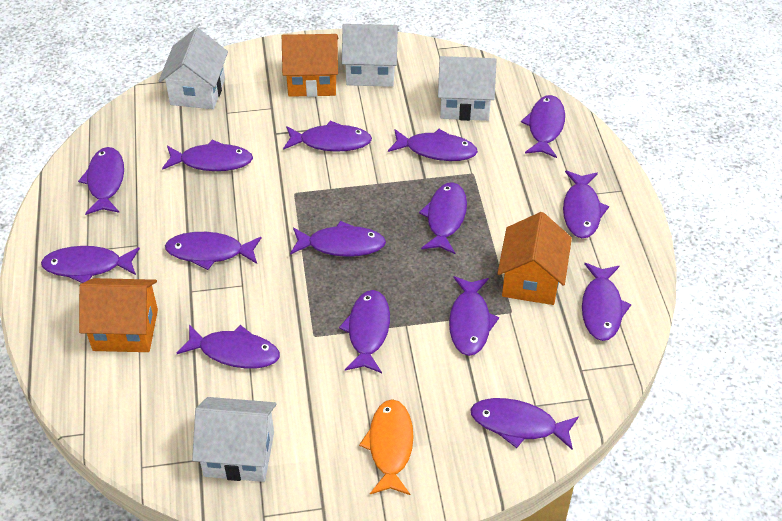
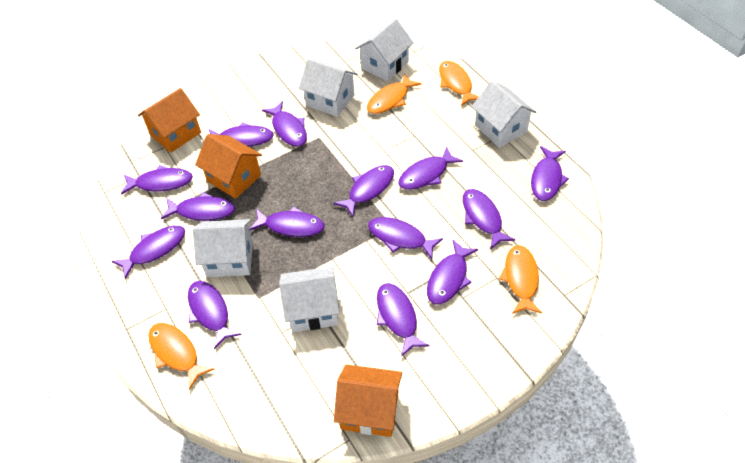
orange fish: [359,399,414,495] = 1 -> [148,323,215,390] [367,73,422,114] [439,61,479,106] [499,245,542,314] = 4
purple fish: [41,246,140,283] [78,147,124,215] [162,140,253,171] [165,232,261,270] [177,325,280,369] [283,121,372,152] [290,221,386,257] [339,290,390,373] [388,129,478,161] [419,182,467,254] [449,276,499,356] [470,398,579,450] [521,95,565,158] [563,170,609,238] [582,263,632,341] = 15 -> [112,226,185,279] [121,165,193,195] [161,192,235,221] [188,281,242,350] [209,122,274,146] [249,206,325,237] [262,101,307,147] [334,165,394,217] [368,217,443,259] [377,283,430,357] [398,147,463,190] [427,240,478,305] [463,189,516,249] [531,146,569,201] = 14
white house: [159,28,228,109] [192,397,276,482] [342,24,399,87] [438,56,496,121] = 4 -> [193,219,253,277] [279,266,340,332] [298,58,357,117] [355,18,414,81] [471,80,536,148] = 5

